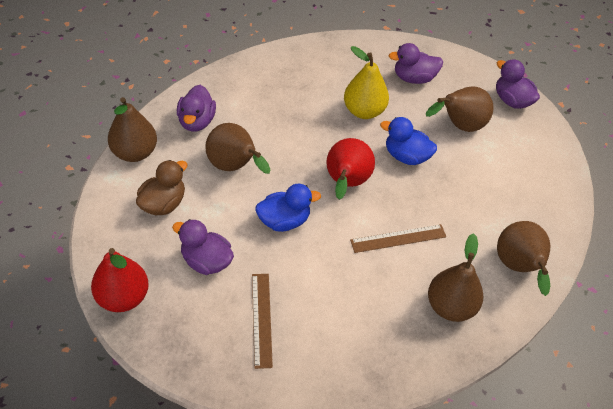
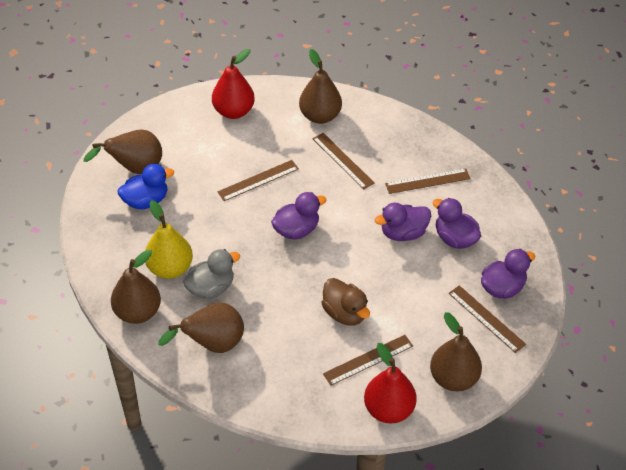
blue duck: [255,184,321,232] [380,117,437,165] = 2 -> [118,164,174,209] = 1
brown ruler: [252,274,273,369] [350,224,446,253] = 2 -> [218,160,299,201] [312,133,374,189] [323,335,413,386] [385,169,471,194] [449,285,526,353] = 5
grey duck: none = 0 -> [183,249,240,299] = 1

